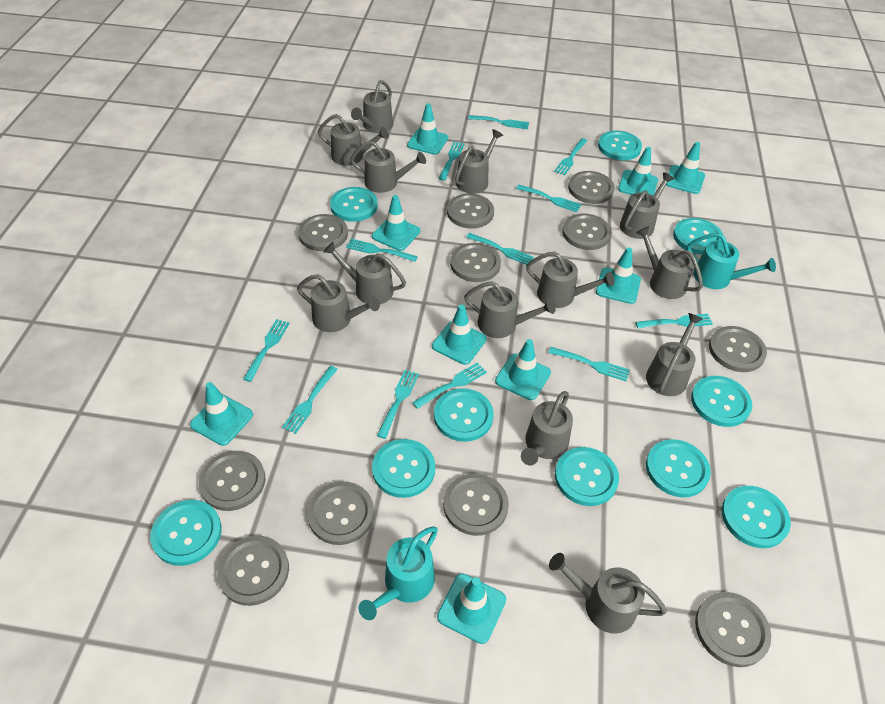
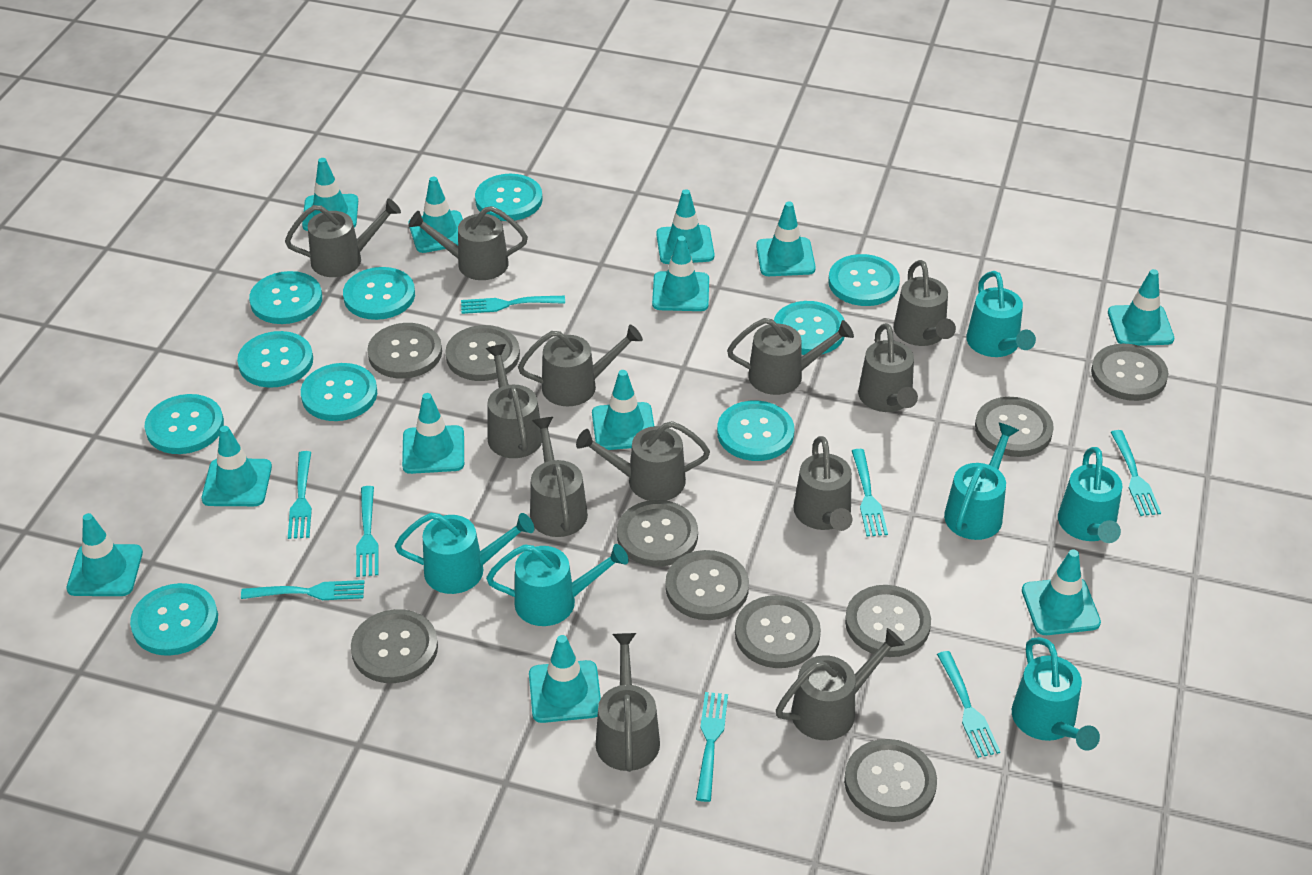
grey button: [199,451,266,511] [217,536,289,606] [298,214,348,251] [307,481,374,545] [443,473,509,536] [447,193,494,229] [450,243,501,282] [562,214,611,250] [568,171,615,204] [695,592,771,667] [709,326,767,372] = 11 -> [351,609,438,683] [367,323,442,379] [445,325,520,381] [617,500,698,567] [665,550,749,620] [735,595,821,668] [844,739,937,822] [845,585,931,657] [975,397,1054,457] [1091,344,1168,401] = 10
grey watering can: [297,274,380,332] [318,114,389,166] [324,242,406,304] [350,140,426,193] [351,80,393,133] [455,129,503,194] [464,281,555,338] [521,391,573,466] [526,251,614,308] [549,553,667,634] [620,172,674,239] [636,226,703,299] [646,313,703,396] = 13 -> [285,199,401,277] [409,206,528,280] [486,344,542,458] [518,324,643,406] [530,417,588,537] [576,421,710,501] [596,633,660,772] [727,318,854,395] [776,628,905,740] [793,436,852,531] [858,323,918,412] [894,260,956,346] = 12
turquoise fork: [243,319,290,382] [282,366,338,434] [346,239,418,262] [377,370,419,439] [412,362,487,409] [439,141,465,181] [466,233,534,265] [468,115,529,129] [516,185,581,212] [549,347,630,381] [554,138,587,175] [635,314,713,328] = 12 -> [241,580,364,600] [288,451,312,539] [356,486,379,577] [461,296,565,314] [696,692,728,802] [852,449,888,536] [937,651,1000,758] [1111,430,1161,516] = 8
turquoise traffic cone: [190,382,253,446] [372,195,420,251] [407,104,448,155] [432,304,487,365] [437,574,506,644] [495,339,551,400] [596,247,641,304] [618,147,658,196] [666,142,705,194] = 9 -> [67,513,143,596] [202,426,272,506] [302,158,358,231] [402,393,464,474] [408,177,463,253] [529,635,601,723] [592,370,654,450] [652,236,709,311] [656,189,715,264] [756,202,816,276] [1022,549,1101,635] [1108,269,1174,346] = 12
turquoise watering can: [359,526,438,620] [687,233,776,289] = 2 -> [395,513,534,594] [486,544,629,626] [944,423,1019,540] [966,271,1036,357] [1012,637,1100,751] [1058,447,1122,543] = 6

